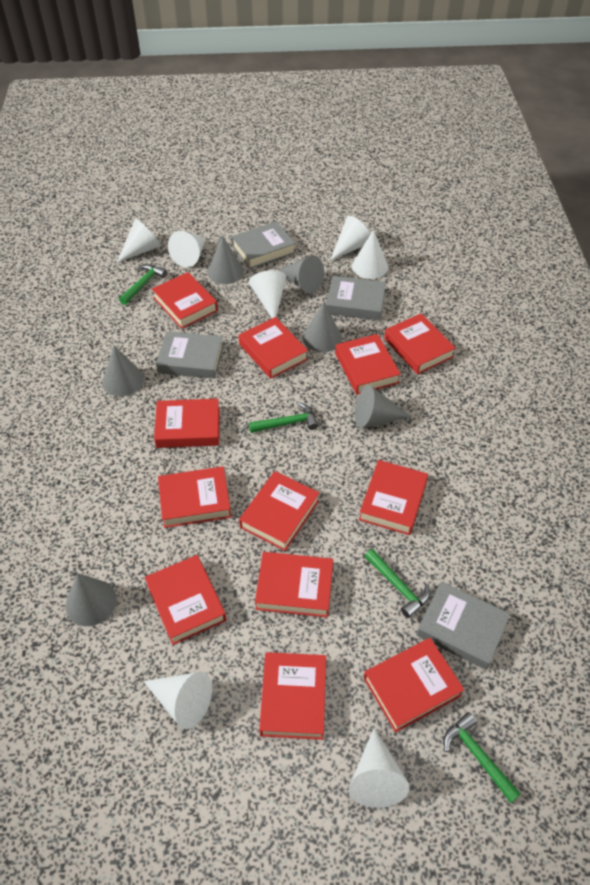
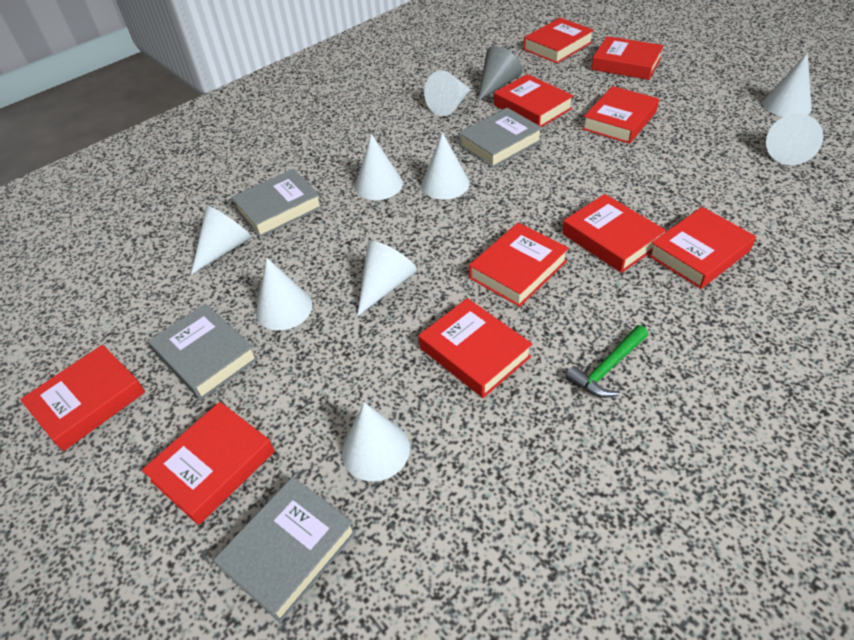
green hammer: [119,264,167,305] [249,402,318,433] [364,549,430,618] [444,712,521,803] = 4 -> [565,325,648,398] = 1
grey cone: [65,573,117,626] [103,345,144,397] [207,235,244,284] [279,255,324,294] [303,302,342,352] [355,385,412,428] = 6 -> [478,46,522,101] = 1
red book: [145,555,226,645] [152,272,218,329] [154,399,220,448] [158,466,231,528] [238,317,308,379] [239,471,319,551] [255,552,333,617] [259,652,326,740] [335,334,401,395] [359,460,428,535] [364,638,465,733] [384,313,456,374] = 12 -> [20,345,145,451] [142,402,275,525] [419,298,532,398] [469,223,569,307] [494,74,574,127] [524,18,594,63] [562,194,666,273] [582,86,659,144] [591,36,664,80] [648,207,756,289] = 10
white cone: [117,218,161,263] [143,672,212,729] [168,231,206,268] [249,270,286,318] [330,215,371,261] [349,728,409,808] [352,230,388,279] = 7 -> [191,206,252,275] [256,258,313,330] [342,402,410,481] [355,134,403,200] [357,241,417,316] [421,132,470,200] [424,70,471,116] [763,52,812,117] [766,114,823,165] = 9

